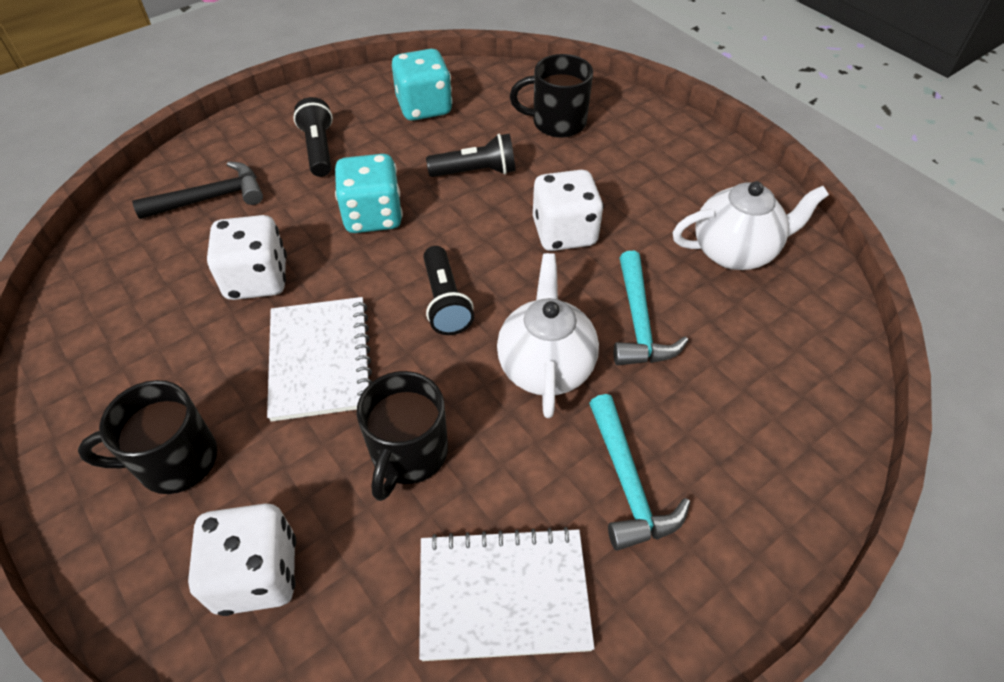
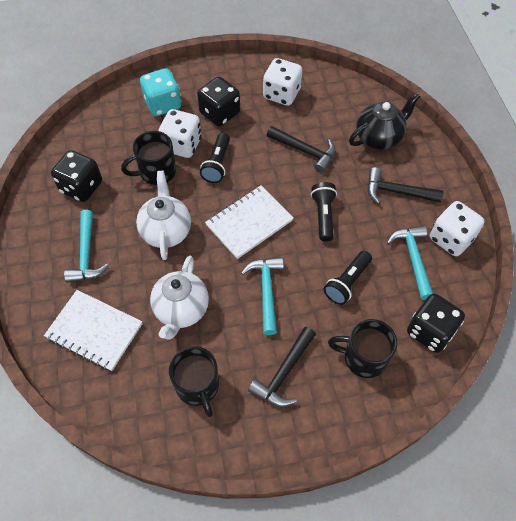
black dice: none = 0 -> [51,150,102,202] [197,77,240,126] [407,294,465,353] = 3
black hammer: [132,161,263,219] = 1 -> [248,327,316,407] [267,126,336,173] [367,167,444,204] = 3
black teapot: none = 0 -> [349,92,420,150] = 1
turquoise dice: [335,154,403,233] [392,49,453,121] = 2 -> [140,68,181,116] = 1
turquoise hammer: [589,394,690,551] [614,251,688,365] = 2 -> [64,210,109,283] [241,257,284,335] [387,225,433,300] = 3

